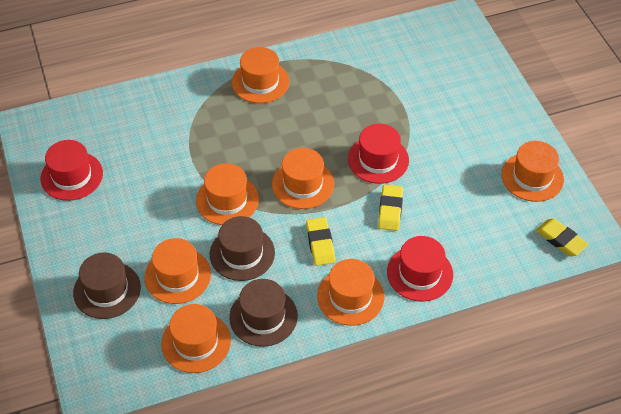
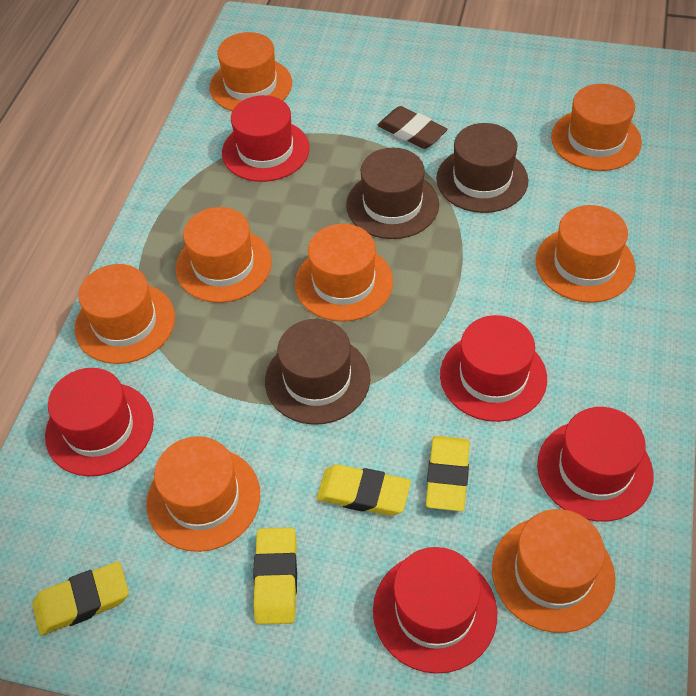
brown eraser: none = 0 -> [378,106,448,149] = 1
orange hat: [144,238,211,304] [161,304,231,373] [196,163,259,225] [232,47,289,103] [272,148,334,209] [317,259,384,326] [501,141,564,202] = 7 -> [75,264,175,364] [146,436,261,552] [176,207,272,303] [210,32,292,111] [295,224,393,322] [492,509,615,633] [536,205,636,303] [551,84,642,171] = 8
red hat: [41,140,103,201] [348,124,409,184] [387,236,453,302] = 3 -> [45,368,154,476] [222,95,310,182] [373,547,497,674] [440,315,547,422] [537,407,654,522] = 5
yellow eraser: [306,217,336,266] [378,184,403,231] [536,218,589,256] = 3 -> [32,561,129,636] [253,527,297,625] [317,465,411,516] [426,436,470,511] = 4

